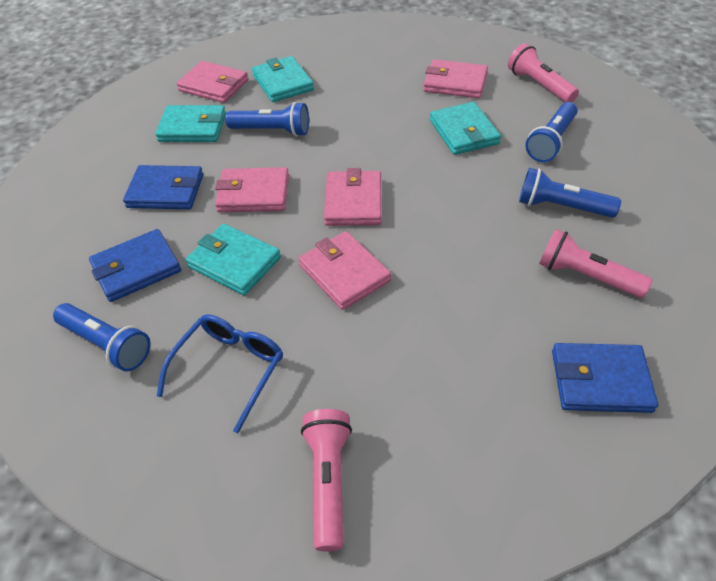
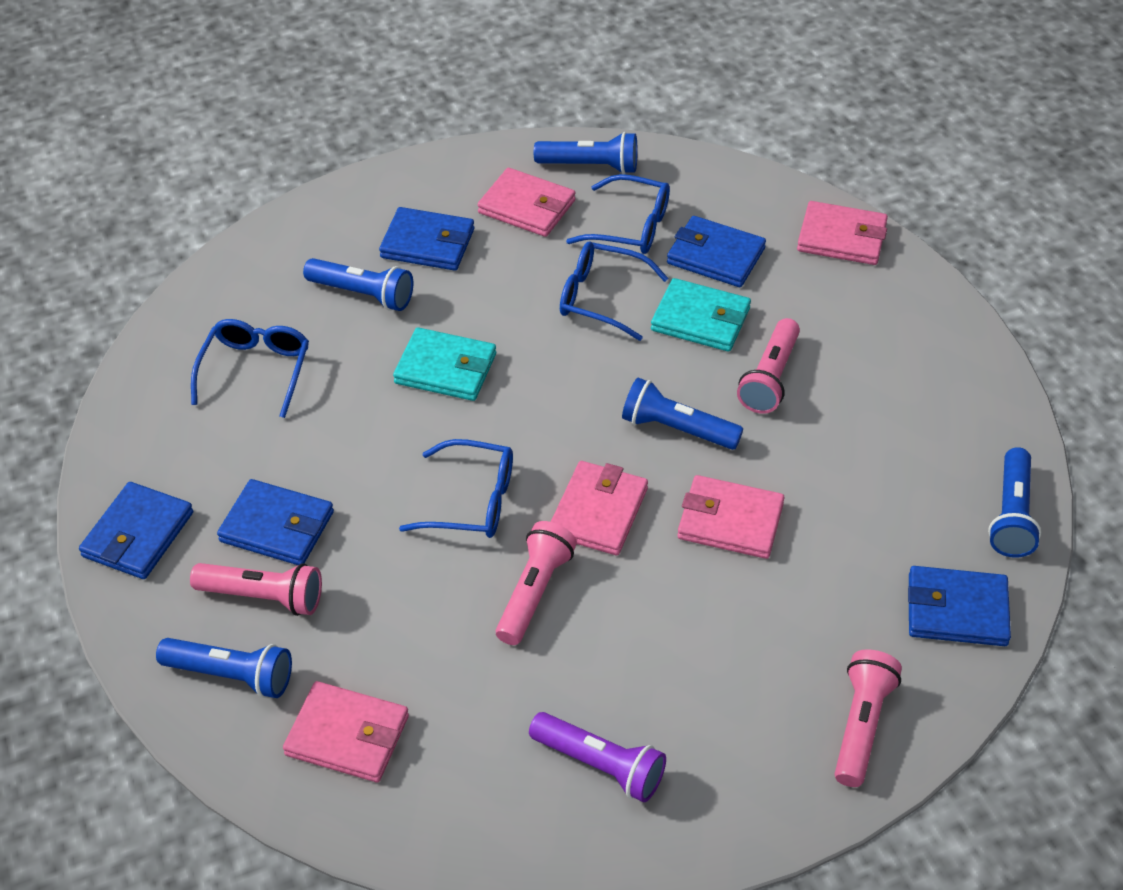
blue flashlight: [53,303,151,372] [225,102,309,137] [519,168,621,218] [525,102,578,162] = 4 -> [156,638,292,698] [303,258,413,311] [534,132,637,174] [622,378,743,450] [988,447,1041,558] = 5
blue glasses: [157,314,283,433] = 1 -> [191,319,309,418] [399,439,513,538] [560,242,668,341] [566,174,670,254] = 4
blue wallet: [89,229,181,302] [123,165,203,209] [552,343,658,413] = 3 -> [79,482,193,579] [217,479,334,565] [379,207,474,271] [667,216,766,287] [908,566,1011,646] = 5
pink flashlight: [301,409,352,551] [508,43,579,102] [539,229,653,298] = 3 -> [190,563,322,616] [496,521,577,645] [737,318,800,414] [835,649,902,787] = 4
purple flashlight: none = 0 -> [529,712,666,802] = 1
turquoise wallet: [155,105,226,142] [186,224,281,295] [252,56,314,102] [430,102,501,155] = 4 -> [393,327,496,401] [651,278,751,352] = 2

